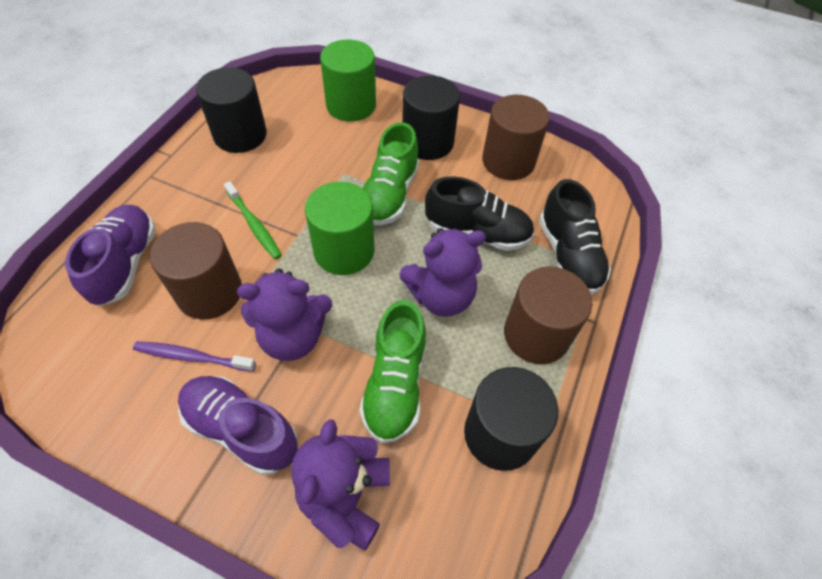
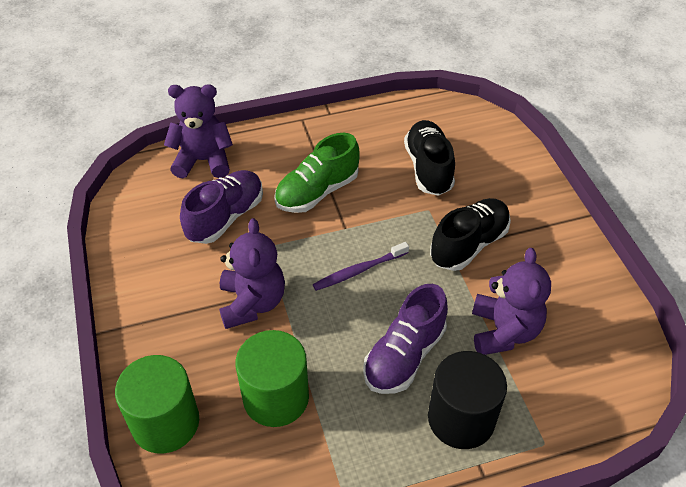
black cylinder: [196,67,267,153] [402,75,460,160] [464,367,558,471] = 3 -> [428,351,507,449] = 1
brown cylinder: [150,222,242,319] [482,95,550,180] [504,266,592,364] = 3 -> none = 0
green shoe: [359,300,426,443] [363,122,419,225] = 2 -> [274,133,360,213] = 1
green toothbrush: [224,181,282,259] = 1 -> none = 0

